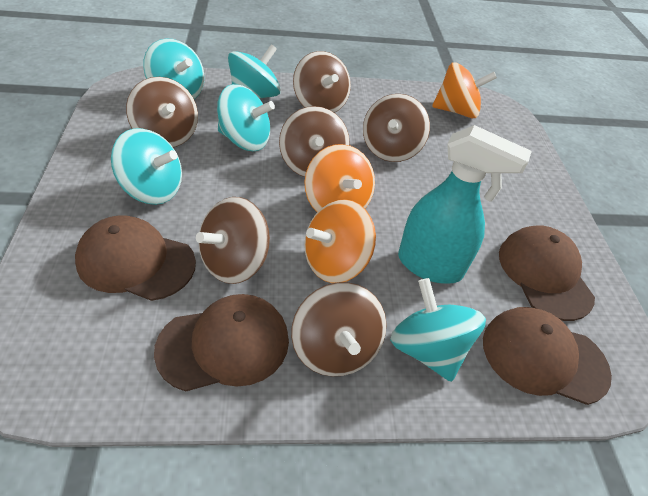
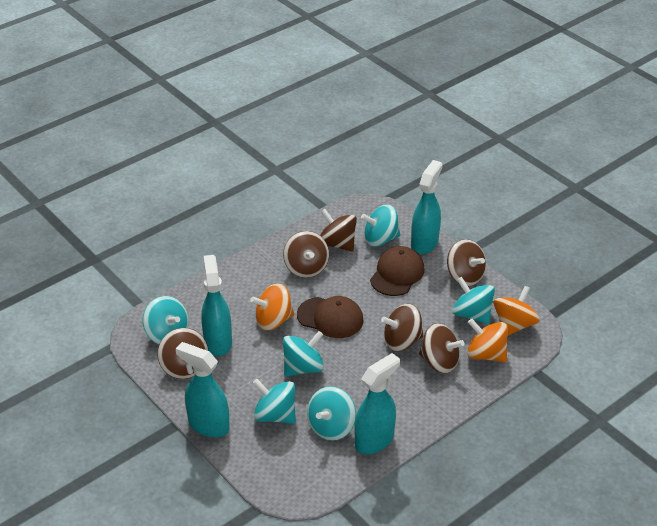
brown cap: [75,215,196,301] [154,294,289,392] [483,307,612,405] [499,226,595,321] = 4 -> [297,296,363,338] [370,246,424,296] = 2
turquoise spinning top: [111,128,182,205] [143,38,205,99] [217,84,275,151] [228,44,281,98] [390,278,486,382] = 5 -> [143,296,189,344] [253,379,296,424] [283,331,324,377] [307,386,356,441] [361,205,400,247] [452,277,495,324] = 6
turquoise spray bottle: [398,125,532,284] = 1 -> [176,342,230,438] [201,255,232,356] [355,353,400,454] [411,160,443,254] = 4

